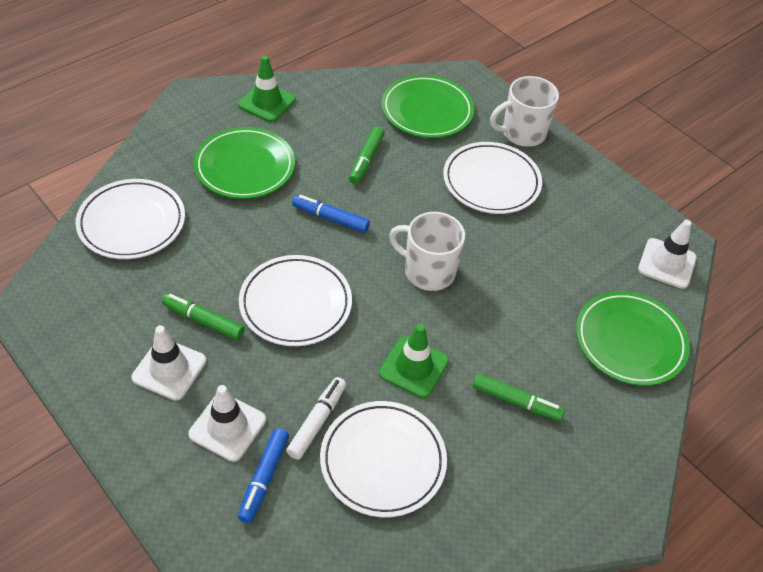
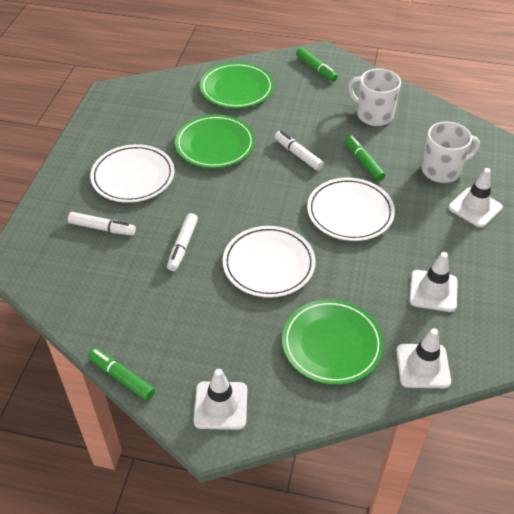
blue marker: [238,428,289,523] [292,195,370,233] = 2 -> none = 0
green traffic cone: [238,56,296,122] [379,324,449,398] = 2 -> none = 0
white marker: [286,377,346,460] = 1 -> [68,212,136,236] [167,213,198,271] [275,131,324,171] = 3
white plate: [76,179,185,259] [239,255,352,346] [320,401,447,518] [443,142,542,214] = 4 -> [90,144,174,203] [223,226,316,298] [307,178,395,241] = 3
white traffic cone: [131,325,206,401] [188,385,266,462] [638,220,697,289] = 3 -> [194,369,247,430] [396,328,451,388] [409,252,458,312] [448,168,503,228] = 4

